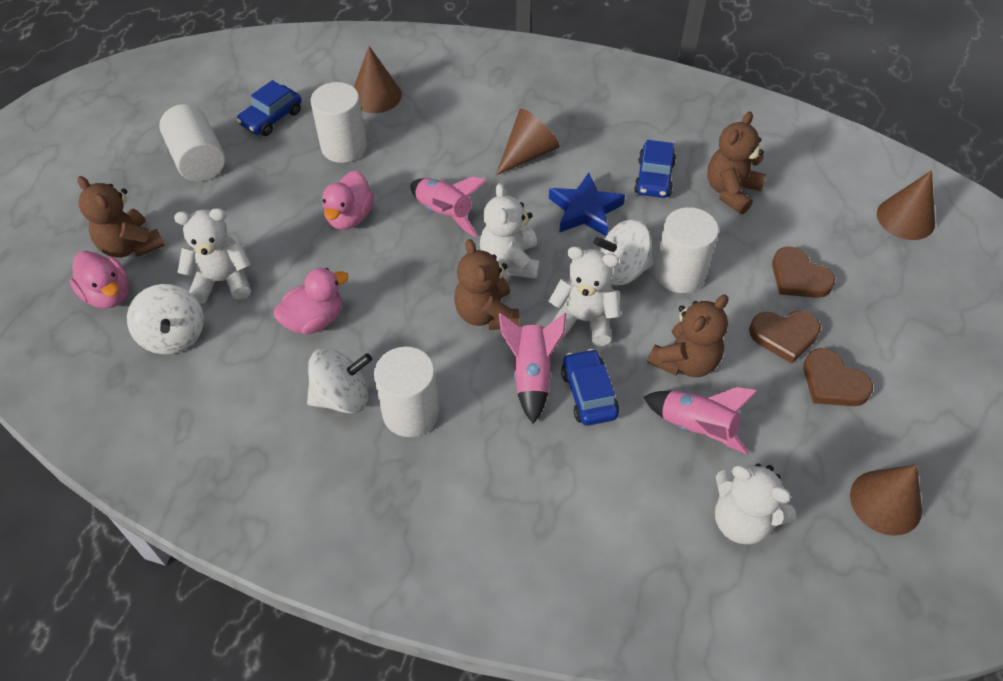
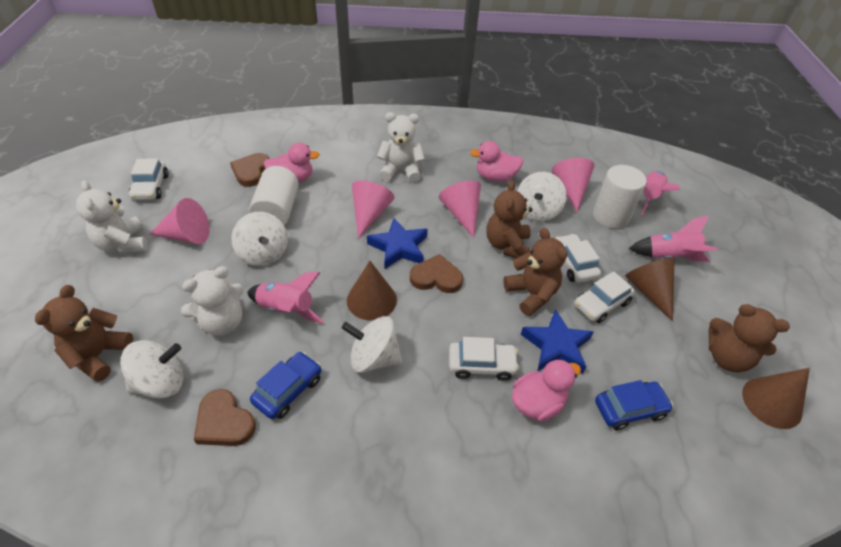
blue car: [237,80,301,136] [561,349,619,426] [634,140,676,198] = 3 -> [250,352,321,419] [595,380,673,430] = 2
blue star: [549,173,625,236] = 1 -> [367,218,428,269] [521,309,594,374] = 2
brown cone: [354,46,402,113] [496,109,560,175] [850,464,922,536] [877,170,935,240] = 4 -> [347,261,397,321] [625,257,675,322] [742,368,810,429] = 3
pink cone: none = 0 -> [149,198,210,244] [352,180,394,239] [439,181,481,238] [552,158,595,212] = 4
white car: none = 0 -> [129,158,169,200] [449,337,520,381] [555,234,601,283] [575,271,635,323] = 4
white cylinder: [159,104,225,181] [311,82,367,163] [374,347,439,437] [655,207,719,293] = 4 -> [249,166,299,226] [593,165,647,229] = 2
white spinning top: [127,284,204,354] [307,348,372,414] [594,219,654,285] = 3 -> [120,340,184,399] [231,212,288,266] [342,316,402,373] [517,172,567,221] = 4
white teddy bear: [174,208,251,304] [480,183,540,279] [548,247,621,346] [715,464,796,544] = 4 -> [76,180,147,254] [181,266,244,336] [377,112,425,183] = 3

